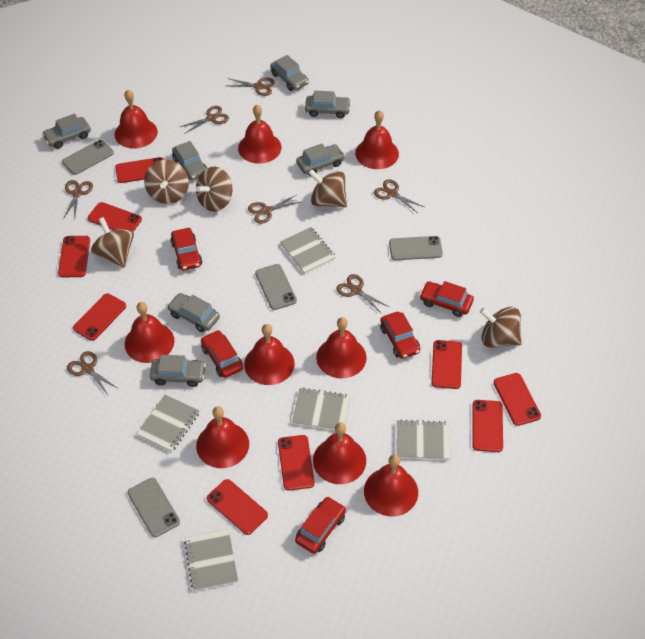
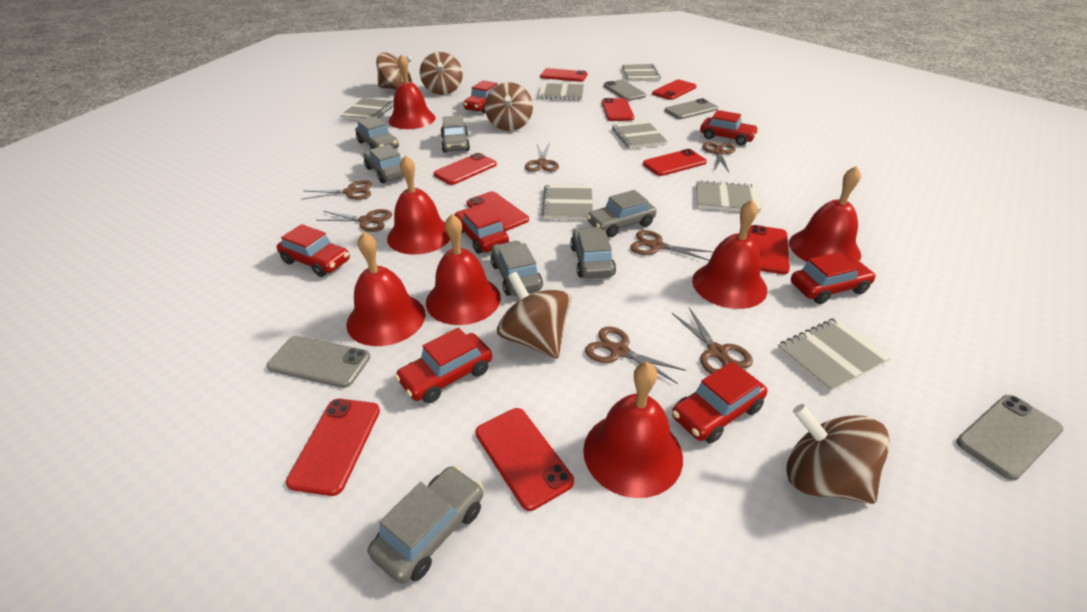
grey notebook: [137,395,200,452] [184,529,238,591] [280,227,336,274] [292,388,350,430] [396,419,450,460] = 5 -> [340,98,394,120] [538,83,584,100] [542,184,593,220] [612,121,667,149] [622,64,661,81] [696,180,762,213] [777,318,892,393] = 7
red bell: [114,90,158,149] [125,302,174,363] [196,406,249,468] [238,105,281,164] [244,324,295,385] [313,422,366,484] [316,317,366,378] [355,110,399,169] [364,454,418,516] = 9 -> [346,232,426,346] [387,155,450,255] [388,54,436,129] [426,214,501,325] [583,362,683,498] [692,199,768,309] [789,166,861,262] = 7
red car: [170,228,202,270] [201,330,243,378] [295,496,346,554] [380,312,420,359] [420,281,474,317] = 5 -> [277,224,350,277] [395,328,492,403] [454,206,509,254] [463,80,498,113] [672,362,767,444] [700,110,759,145] [791,252,876,304] = 7

